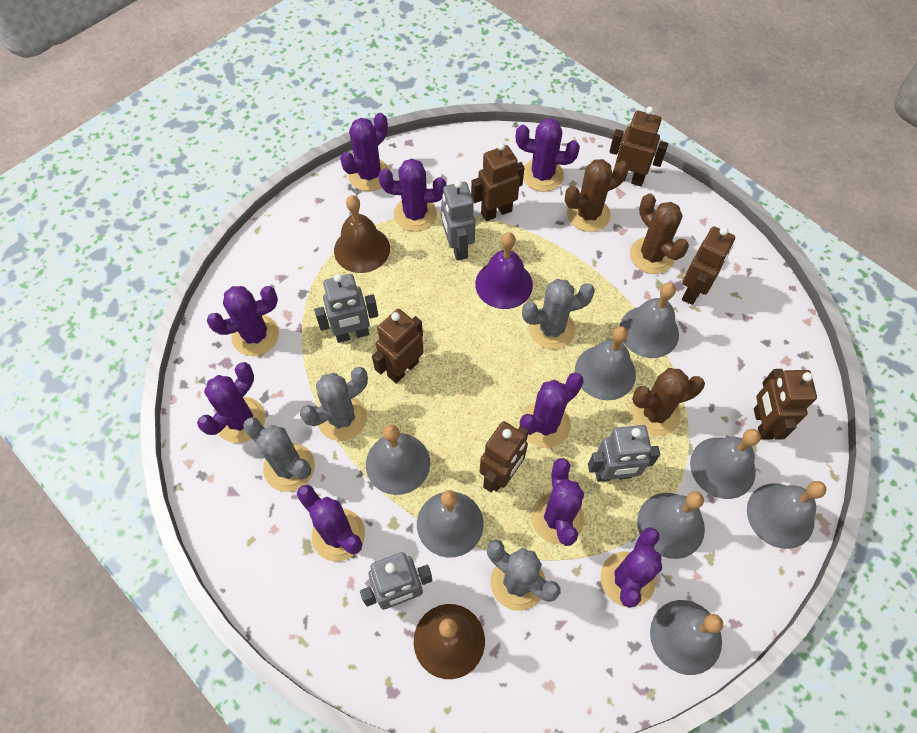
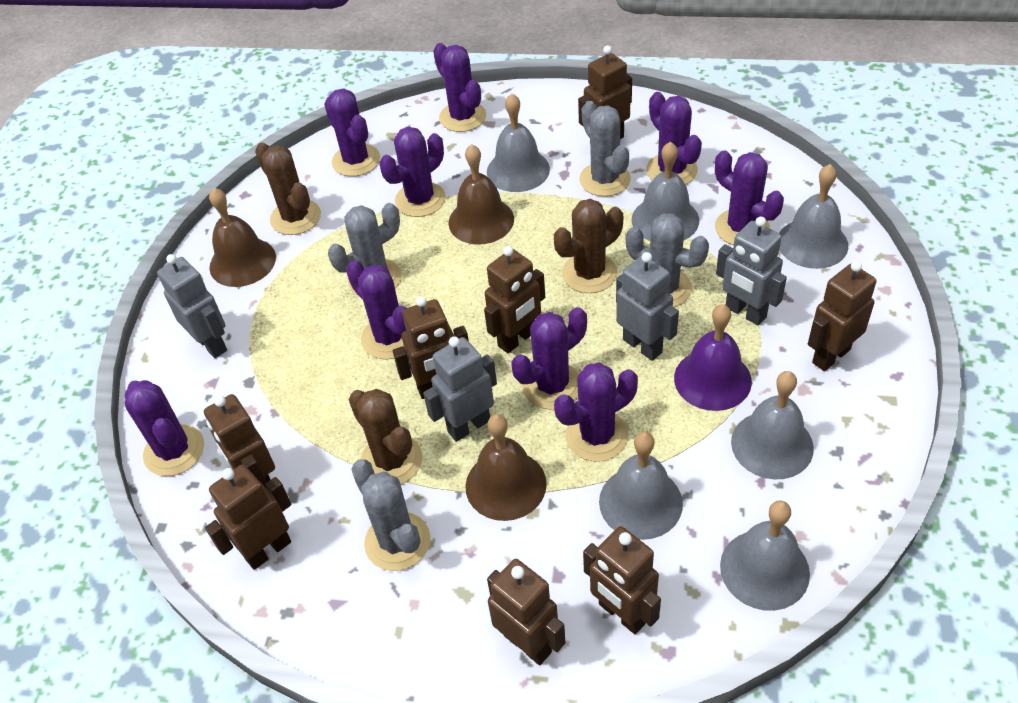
brown bell: [334,195,390,273] [414,604,485,679] = 2 -> [209,188,276,287] [448,144,514,244] [465,414,547,521] = 3
brown robot: [372,309,424,383] [471,142,524,221] [480,421,529,492] [609,107,668,186] [682,226,735,305] [754,369,817,440] = 6 -> [204,394,275,490] [205,465,291,570] [393,296,469,399] [484,246,545,353] [487,559,566,665] [578,45,632,139] [583,526,661,634] [808,261,877,371] = 8
grey bell: [366,424,430,495] [417,490,484,557] [575,326,636,400] [620,283,679,358] [637,491,705,559] [650,600,723,675] [690,429,761,499] [747,481,826,549] = 8 -> [487,93,550,192] [599,432,683,540] [632,142,699,241] [720,500,810,611] [731,371,814,480] [779,164,848,269] = 6

